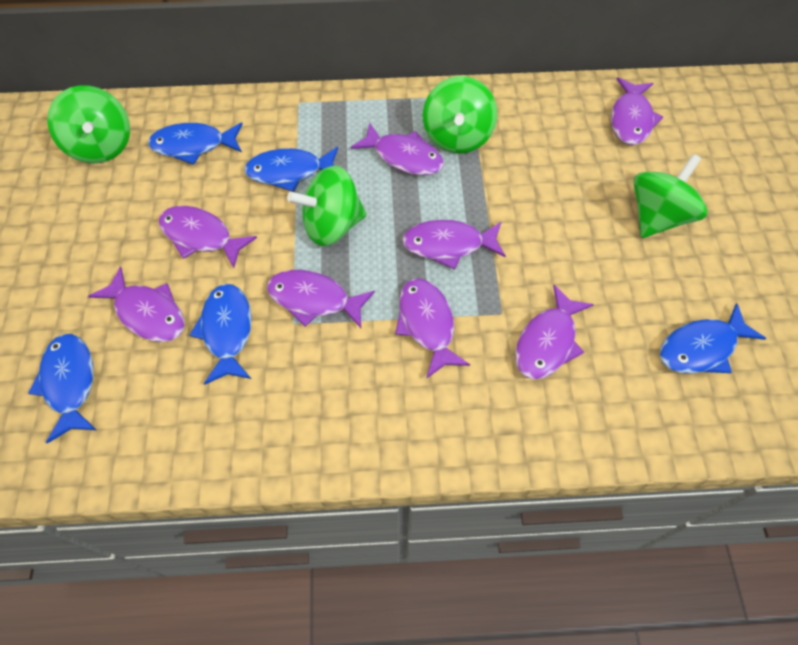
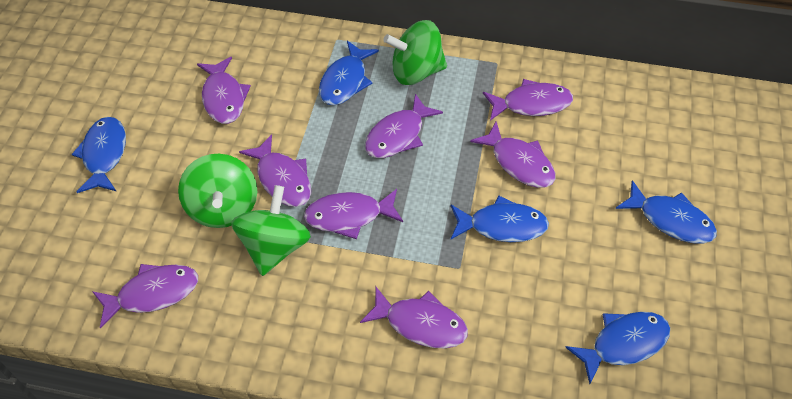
green spinning top: [47,85,130,163] [287,165,367,246] [423,76,497,153] [633,154,708,238] = 4 -> [178,154,257,228] [231,185,311,276] [383,20,447,85] = 3

